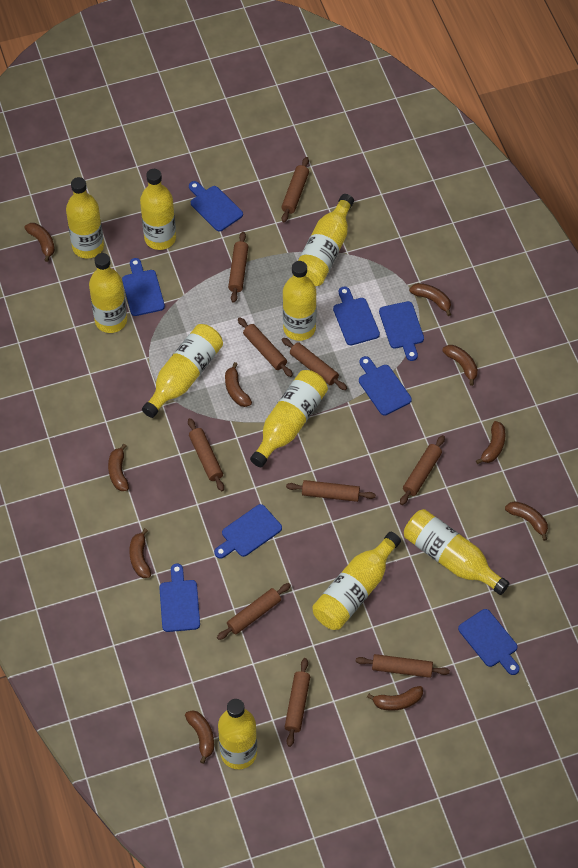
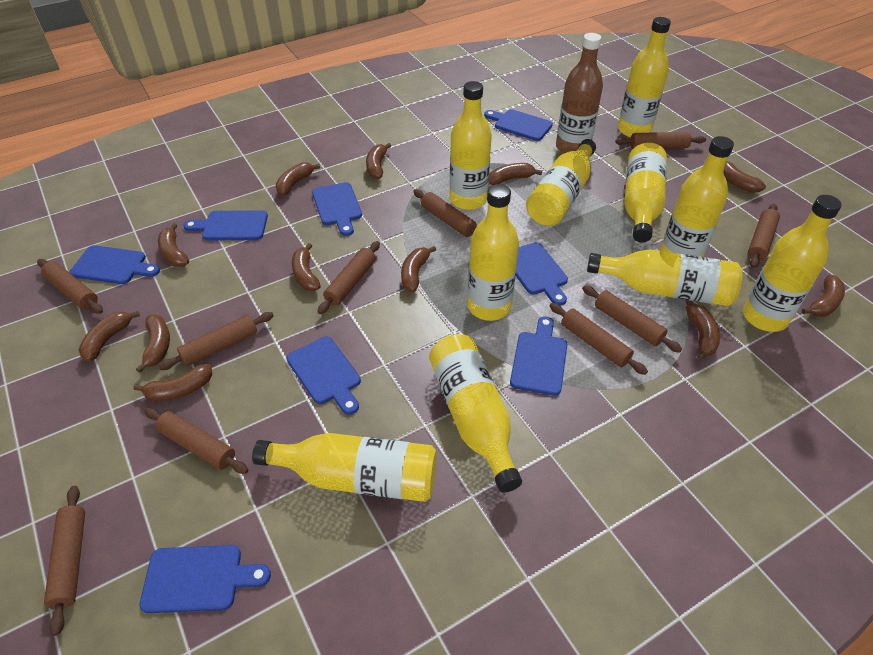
brown banana: [24,223,55,262] [108,444,129,491] [129,528,151,578] [185,710,214,764] [225,362,252,407] [367,686,423,711] [409,283,451,316] [442,345,478,386] [476,421,505,464] [505,501,548,541] = 10 -> [79,311,140,362] [134,364,212,401] [136,314,170,373] [158,223,189,267] [276,162,320,196] [292,243,321,291] [366,143,391,179] [401,246,436,292] [489,163,542,185] [686,304,720,360] [724,161,766,193] [802,275,845,317] = 12
brown bottle: none = 0 -> [556,33,603,153] = 1

